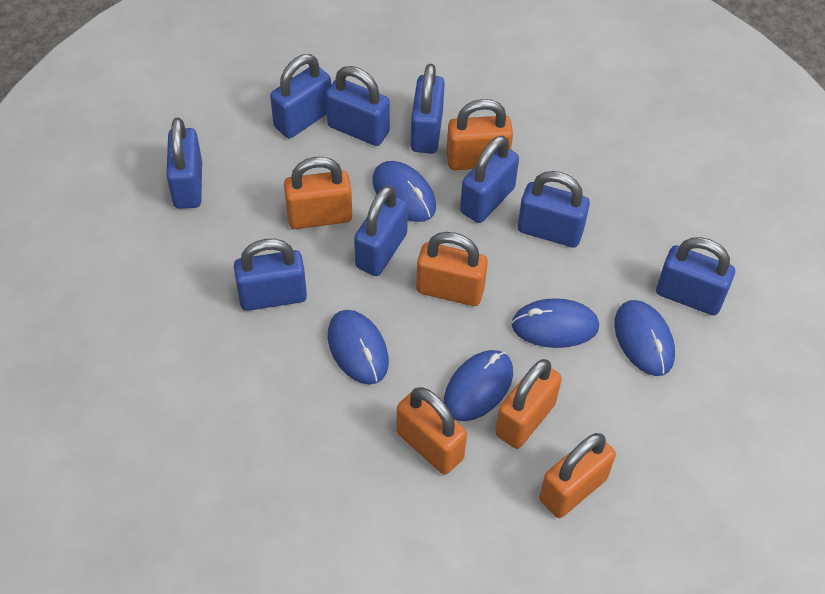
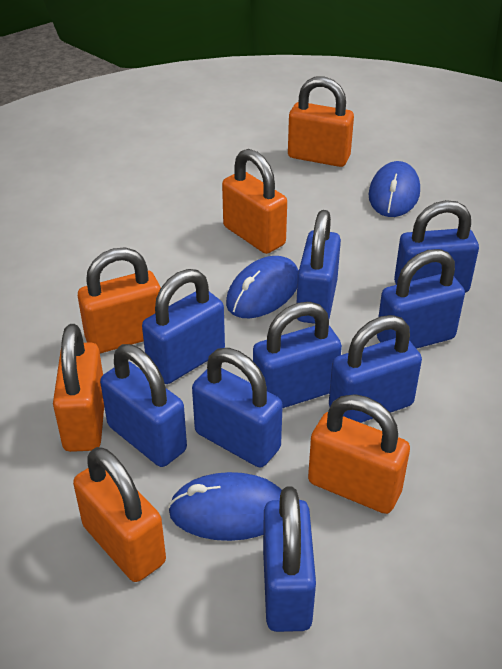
blue mouse: [328,310,389,385] [372,161,436,222] [444,350,513,421] [511,298,599,348] [614,300,675,376] = 5 -> [168,472,282,541] [226,256,299,318] [368,161,420,217] = 3

